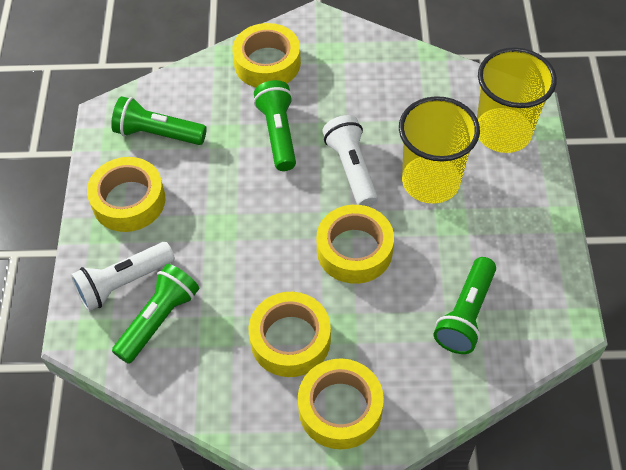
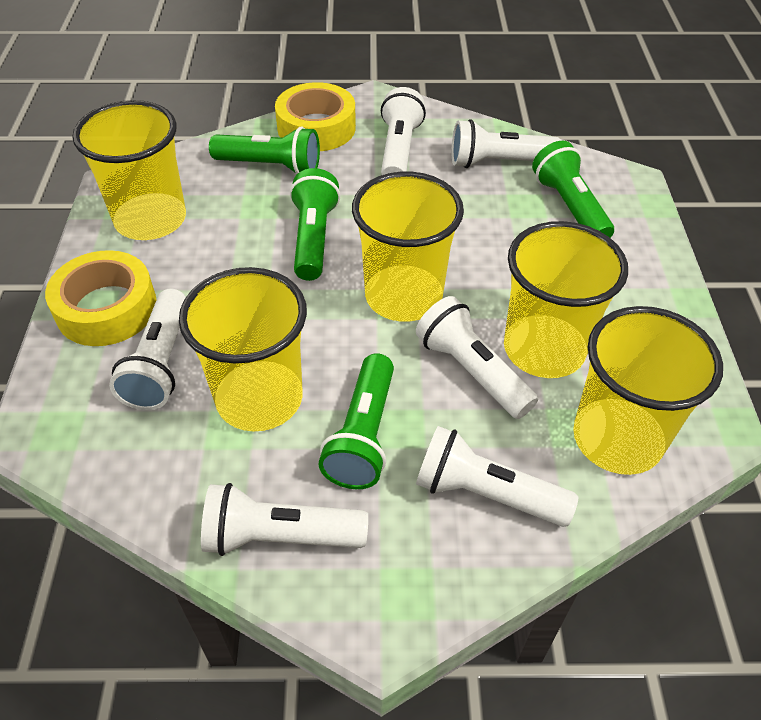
white flashlight: [71,242,175,312] [322,115,378,207] = 2 -> [109,289,186,410] [201,483,368,556] [381,87,426,175] [416,296,538,419] [416,426,578,527] [452,119,561,168] = 6
yellow cup: [399,96,480,204] [477,47,557,153] = 2 -> [72,100,186,240] [179,267,307,431] [352,172,464,322] [504,221,628,378] [573,306,723,475] = 5
yellow tape: [87,157,165,232] [232,23,301,87] [249,292,331,377] [298,358,384,449] [317,205,394,284] = 5 -> [45,250,157,346] [275,82,356,151] = 2

